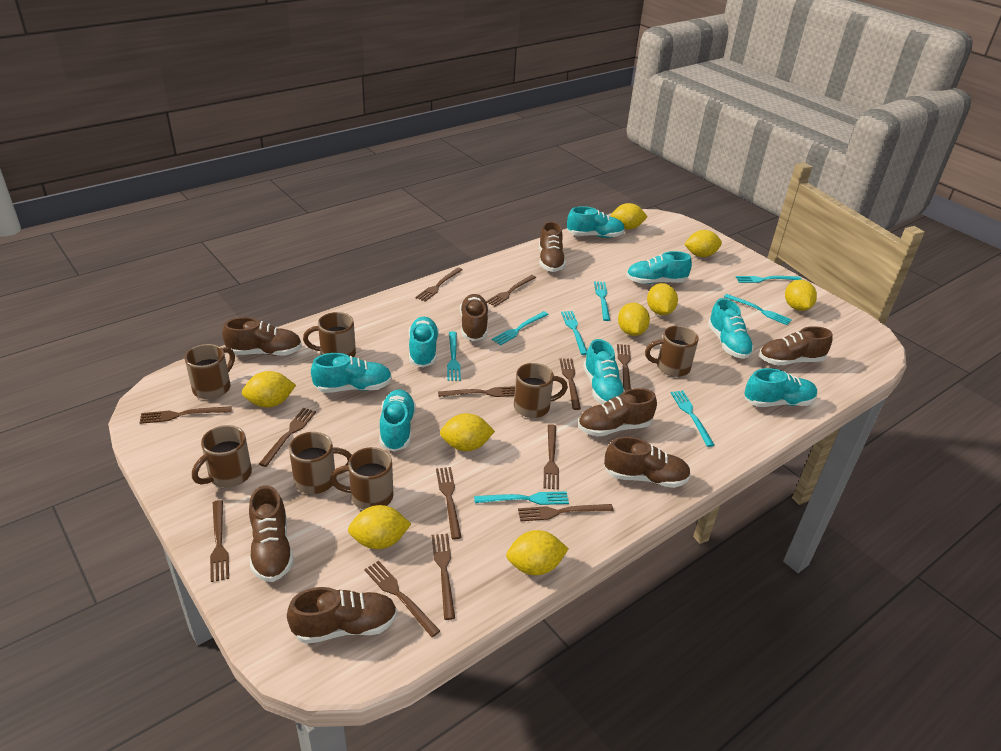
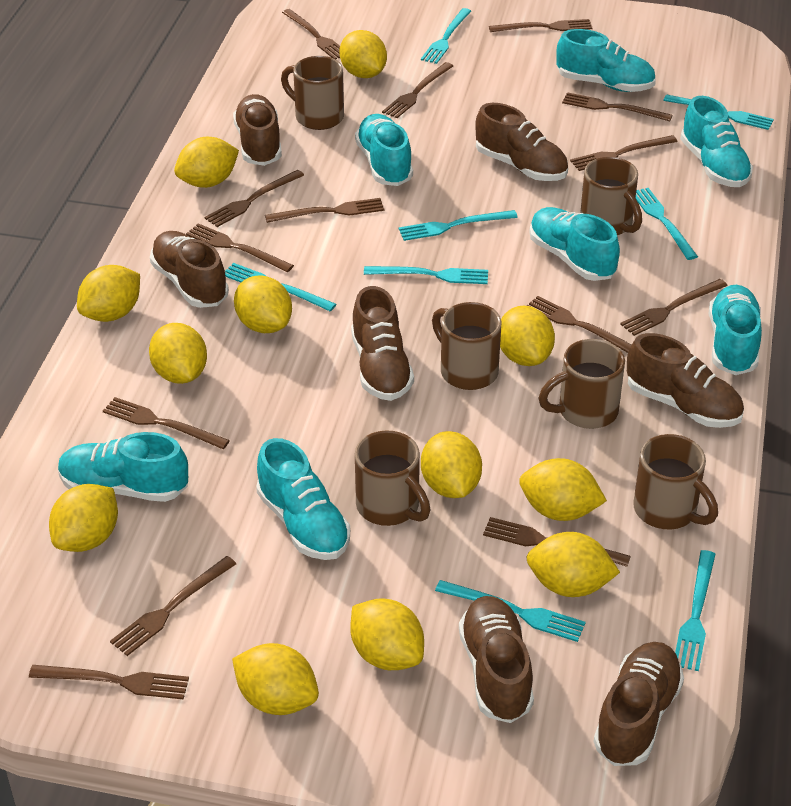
brown fork: [140,406,232,424] [210,500,229,582] [259,408,316,467] [364,561,440,637] [416,267,463,302] [432,534,455,620] [436,467,462,539] [438,386,515,397] [486,275,536,307] [518,504,614,522] [543,424,559,490] [560,358,581,410] [617,344,631,391] = 13 -> [29,665,189,699] [103,397,230,449] [110,556,236,656] [186,223,294,272] [205,170,304,227] [265,198,384,223] [282,9,340,59] [382,62,453,118] [483,517,631,567] [489,19,593,32] [526,296,632,353] [562,92,673,121] [570,135,678,171] [620,279,728,336] = 14
brown mug: [185,344,235,400] [192,425,252,488] [289,432,352,494] [303,312,356,357] [330,447,393,510] [514,363,568,418] [645,326,699,377] = 7 -> [281,56,344,130] [355,431,431,526] [432,302,502,390] [539,339,625,429] [580,157,642,235] [633,434,718,529] = 6
brown shoe: [222,317,302,356] [249,485,294,582] [287,587,397,644] [460,294,489,341] [539,221,566,272] [578,388,657,437] [604,437,691,488] [759,326,833,365] = 8 -> [150,231,229,308] [233,94,282,166] [351,286,414,401] [459,596,534,723] [475,103,568,181] [593,642,684,766] [627,333,744,428] = 7
turquoise shoe: [311,353,392,393] [380,389,416,452] [409,317,439,367] [567,206,625,238] [583,339,625,404] [626,251,692,284] [708,298,754,359] [744,368,817,407] = 8 -> [58,432,188,502] [256,438,350,560] [355,114,413,186] [530,207,620,281] [556,29,656,92] [680,96,753,187] [709,285,762,375] = 7
yellow lemon: [242,371,296,408] [348,505,411,549] [440,413,495,451] [506,530,568,575] [611,203,648,230] [618,303,650,336] [647,283,678,315] [684,230,722,257] [785,280,817,311] = 9 -> [49,484,118,552] [77,265,140,322] [149,323,207,384] [174,137,239,188] [232,643,319,715] [234,276,292,333] [339,30,387,78] [350,599,424,670] [421,431,482,498] [500,306,555,366] [519,458,607,521] [527,532,620,597] = 12

